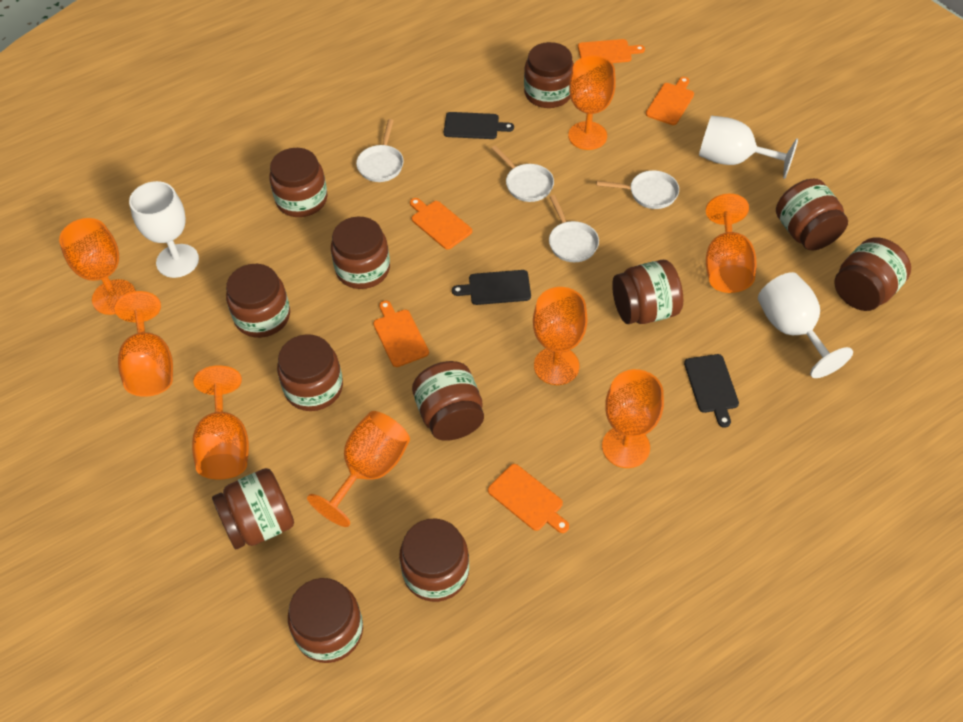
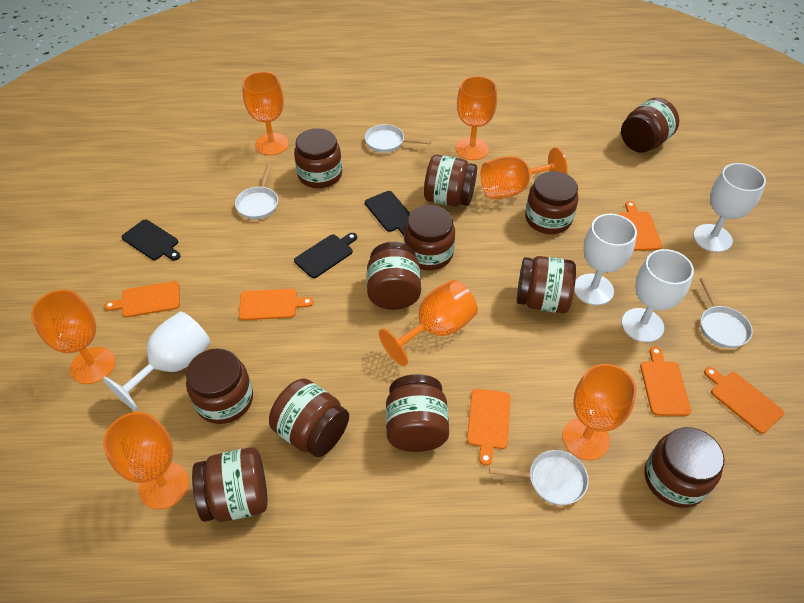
orange cutting board: [373,300,429,367] [410,198,472,250] [488,464,569,533] [578,39,645,63] [646,77,694,125] = 5 -> [104,281,180,317] [239,289,313,320] [467,389,511,466] [619,201,662,251] [640,346,691,416] [704,367,784,434] = 6
orange goblet: [59,218,136,315] [114,291,173,397] [192,365,249,480] [307,411,410,527] [533,287,588,385] [568,55,616,150] [602,369,664,468] [706,194,757,293] = 8 -> [31,290,115,384] [103,412,189,509] [242,72,289,155] [379,280,478,366] [456,76,497,160] [481,148,568,199] [562,364,637,460] = 7
white goblet: [129,181,199,278] [699,115,798,179] [758,272,853,378] = 3 -> [103,312,211,411] [574,214,637,305] [622,249,694,342] [693,163,766,252] = 4

